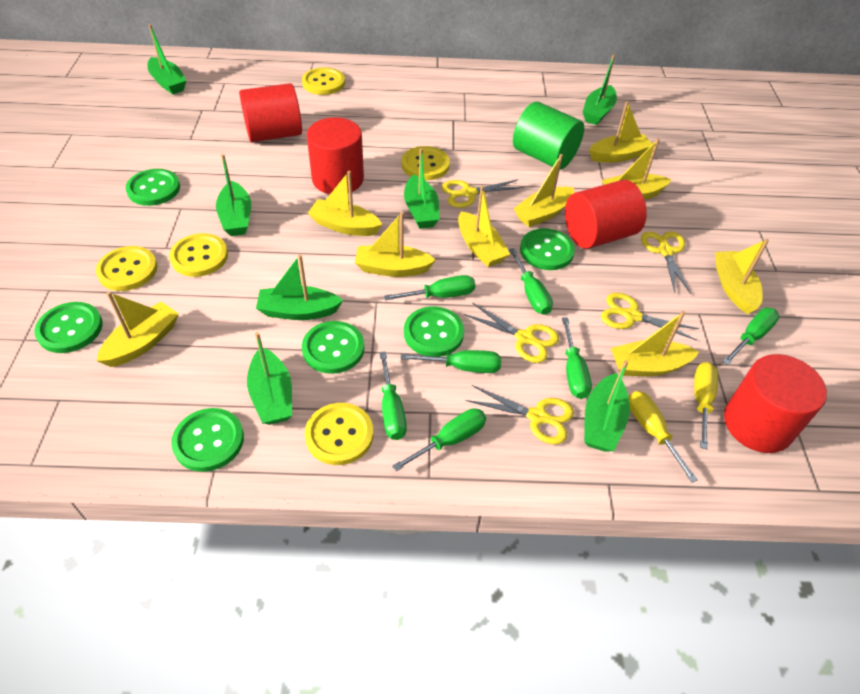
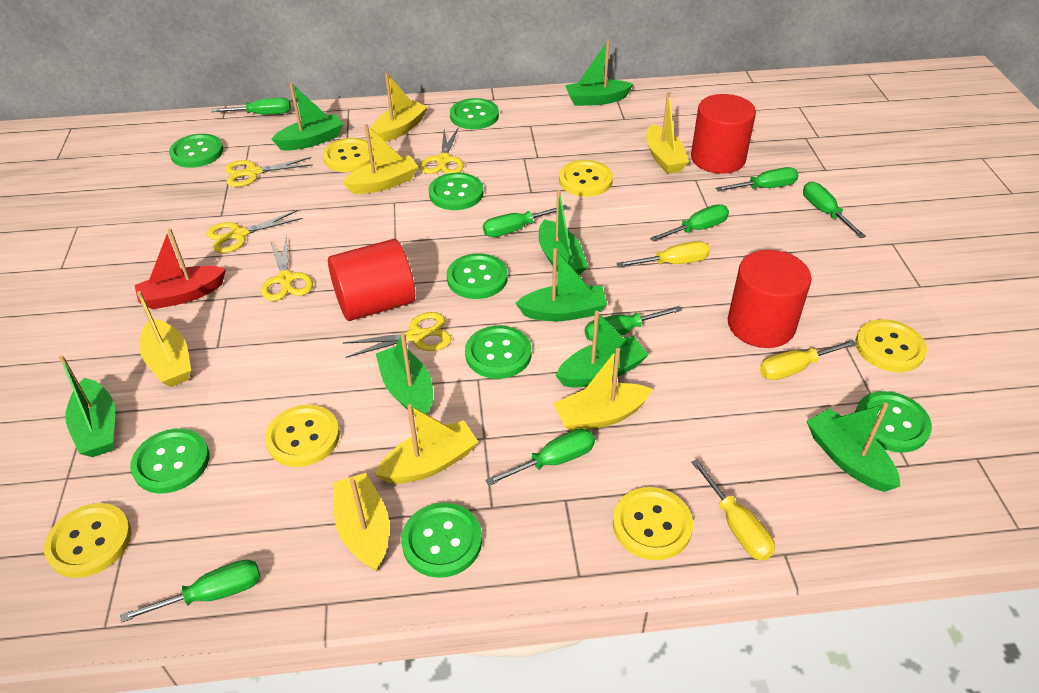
green boat: [148,24,186,95] [216,154,251,236] [247,332,292,425] [256,254,343,320] [404,148,439,229] [583,55,617,125] [584,360,630,452] = 7 -> [59,355,115,457] [271,83,344,151] [376,333,433,415] [516,248,607,321] [539,189,588,276] [556,311,648,388] [565,40,633,106] [806,403,900,492] = 8
green button: [35,302,103,353] [126,169,180,206] [171,408,244,472] [302,321,364,374] [404,306,464,357] [520,228,575,270] = 6 -> [130,428,209,493] [169,134,223,168] [401,503,482,578] [428,173,483,210] [447,253,508,299] [450,98,499,129] [465,325,531,379] [855,391,932,453] = 8
green cylinder: [513,102,584,169] = 1 -> none = 0
green screwdriver: [379,351,407,440] [384,275,475,301] [392,408,486,471] [401,350,501,373] [509,248,553,315] [562,318,592,399] [722,308,780,365] = 7 -> [120,560,260,623] [211,98,291,115] [483,205,568,237] [485,429,595,486] [585,306,682,342] [650,204,729,242] [716,167,798,191] [803,182,866,238] = 8
red boat: none = 0 -> [135,228,226,310] = 1
red cylinder: [239,83,302,142] [307,117,364,194] [565,180,647,249] [724,354,827,453] = 4 -> [328,239,415,321] [691,94,756,174] [728,250,812,348] = 3
yellow boat: [97,292,179,367] [308,171,382,236] [355,212,436,277] [458,185,510,267] [513,154,574,227] [589,101,652,163] [602,138,671,200] [611,311,699,376] [715,239,769,314] = 9 -> [137,291,191,387] [333,473,389,571] [343,124,418,194] [371,73,428,142] [375,404,478,484] [553,348,652,432] [646,92,689,174] = 7
yellow button: [96,246,157,291] [169,233,228,277] [302,67,345,95] [305,403,374,465] [402,146,450,180] = 5 -> [44,503,131,578] [265,405,340,467] [323,138,374,172] [559,160,613,197] [613,487,693,560] [856,319,927,372] = 6
yellow screwdriver: [629,391,698,483] [694,362,718,449] = 2 -> [616,241,710,268] [691,459,775,561] [760,340,857,380] = 3

